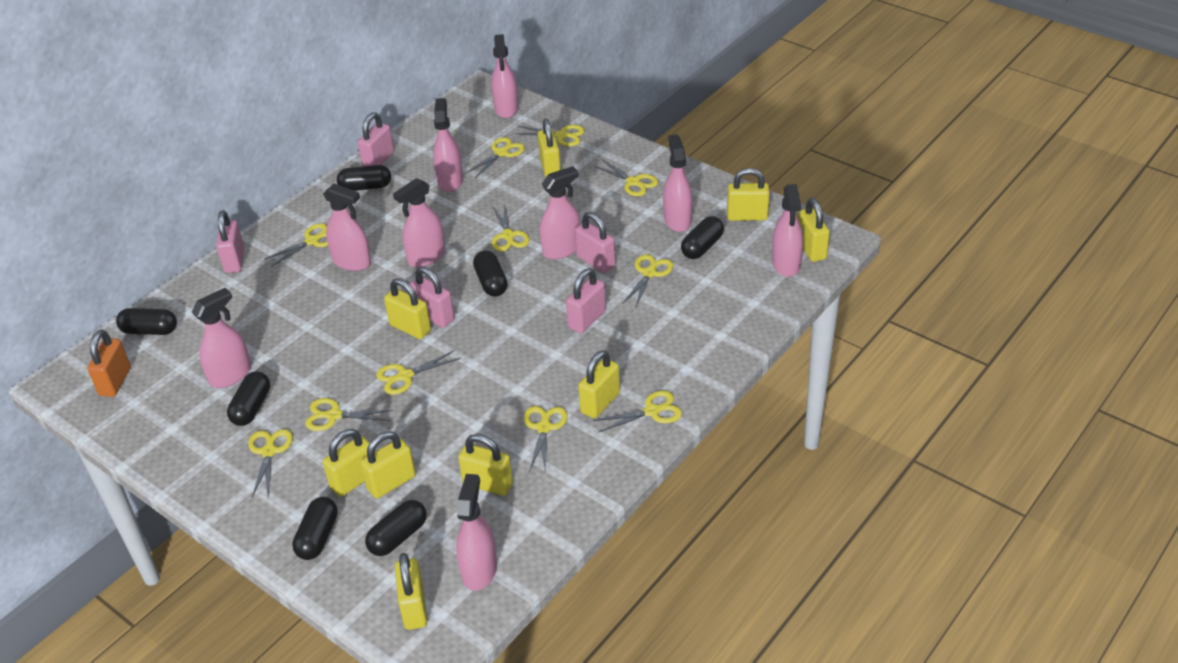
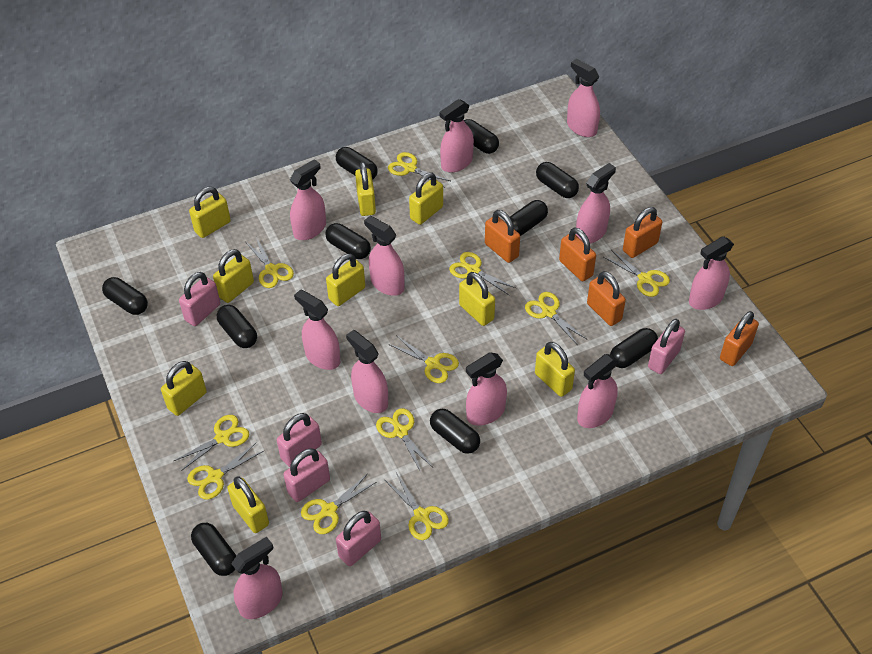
black capsule: [116,308,177,335] [227,372,270,426] [292,497,338,560] [337,165,391,191] [365,500,427,556] [473,250,508,297] [681,216,724,259] = 7 -> [102,277,148,315] [191,523,236,576] [217,305,257,348] [326,223,371,259] [336,147,377,180] [430,409,480,454] [464,119,499,154] [510,200,548,236] [536,162,579,198] [610,328,658,368] = 10
orange padlock: [87,330,131,397] = 1 -> [485,210,520,263] [559,227,596,281] [587,271,626,326] [623,207,662,258] [720,311,759,366] = 5
pink spray bottle: [192,288,251,388] [323,184,371,271] [393,178,445,267] [433,98,463,192] [456,474,497,591] [491,34,519,118] [540,166,581,260] [663,134,693,232] [772,184,803,277] = 9 -> [231,536,283,619] [290,159,326,240] [294,289,340,370] [346,330,388,413] [364,216,405,296] [439,99,474,173] [466,352,507,426] [567,59,600,137] [576,163,616,244] [577,354,618,428] [689,236,734,310] = 11

